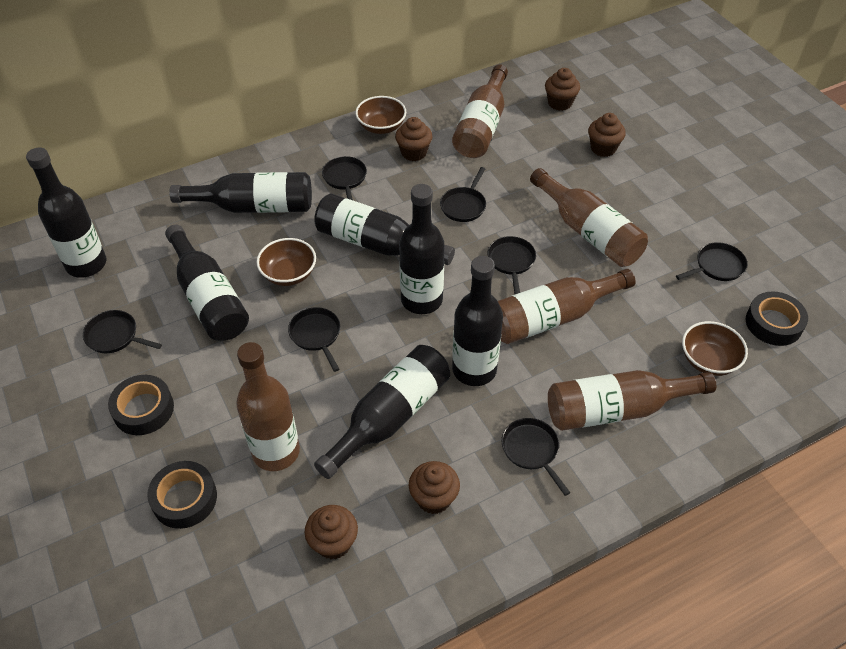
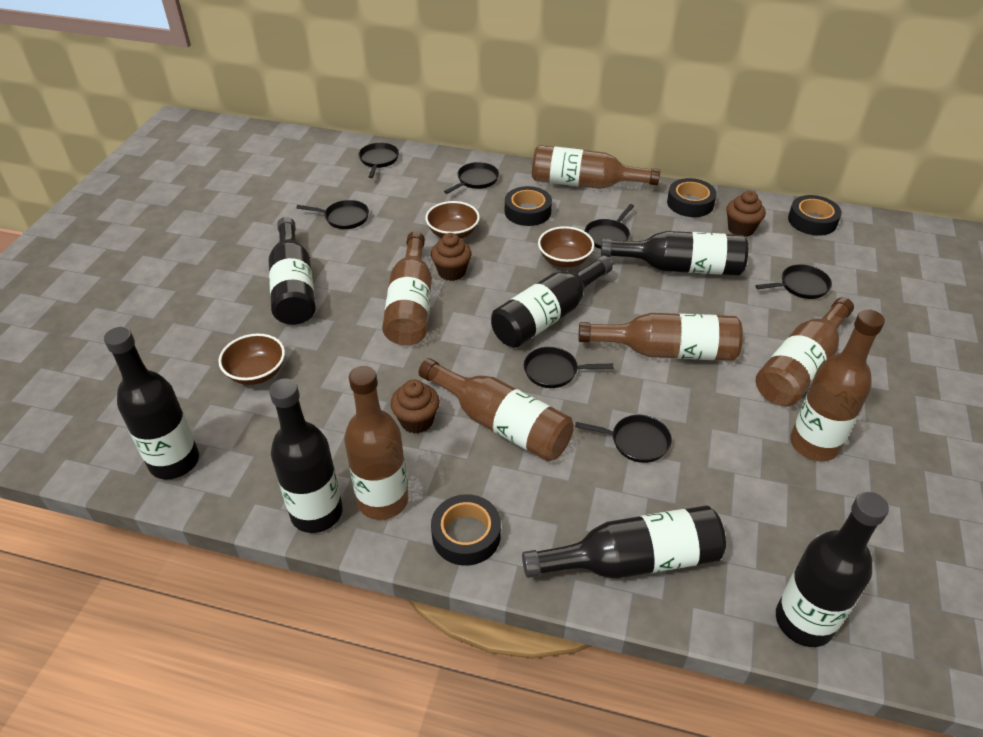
black tape: [108,375,174,435] [147,461,217,529] [746,292,808,346] = 3 -> [431,494,501,566] [505,186,552,226] [667,178,717,217] [788,195,842,236] = 4
brown bottle: [236,342,300,471] [452,64,508,158] [498,269,636,344] [530,168,648,267] [548,370,716,431] = 5 -> [344,366,409,520] [382,231,432,345] [419,358,574,462] [532,145,660,189] [579,313,743,361] [756,297,854,406] [790,309,885,461] = 7
brown cupcake: [305,505,358,559] [395,117,433,161] [409,461,460,514] [545,68,580,111] [588,113,626,157] = 5 -> [390,380,440,433] [431,233,471,281] [726,191,766,237] = 3

